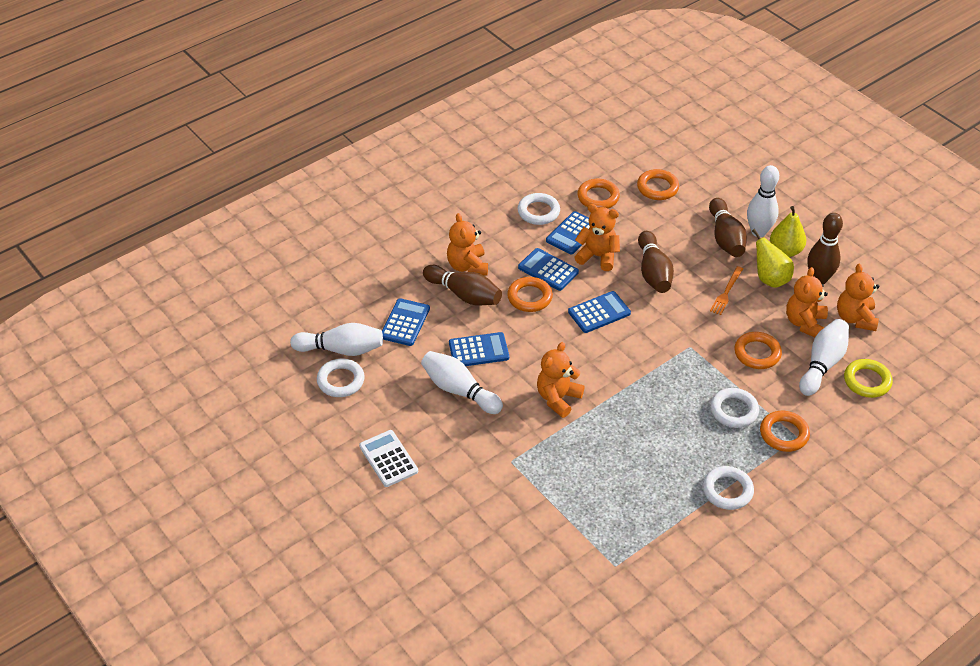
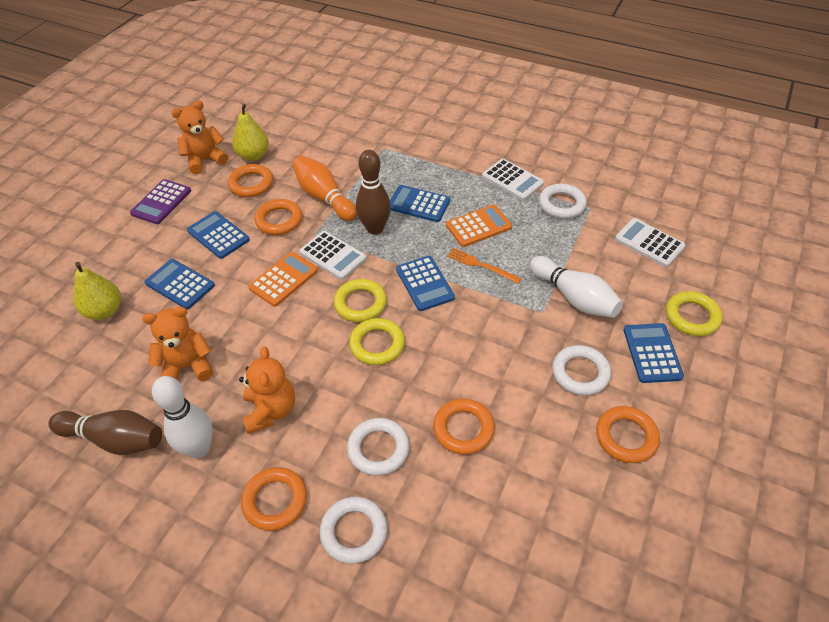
brown bowling pin: [423,265,502,305] [638,231,674,293] [709,198,747,257] [807,213,843,284] = 4 -> [49,410,162,455] [356,150,391,235] = 2
orange bowling pin: none = 0 -> [293,156,357,221] = 1
orange calculator: none = 0 -> [249,252,318,307] [446,205,512,247] = 2
orange teddy bear: [447,213,488,275] [537,342,585,418] [574,204,620,271] [786,267,828,337] [837,263,879,331] = 5 -> [142,306,213,381] [171,100,228,174] [239,346,295,434] = 3
purple calculator: none = 0 -> [130,179,191,224] = 1
white bowling pin: [290,323,383,356] [421,351,503,414] [747,165,779,237] [799,319,849,396] = 4 -> [152,376,213,458] [530,256,623,318] = 2
white calculator: [359,430,418,487] = 1 -> [299,231,367,280] [482,159,544,200] [615,218,686,267] = 3
yellow ring: [844,359,893,398] = 1 -> [334,279,387,322] [349,318,405,365] [666,291,723,336] = 3

